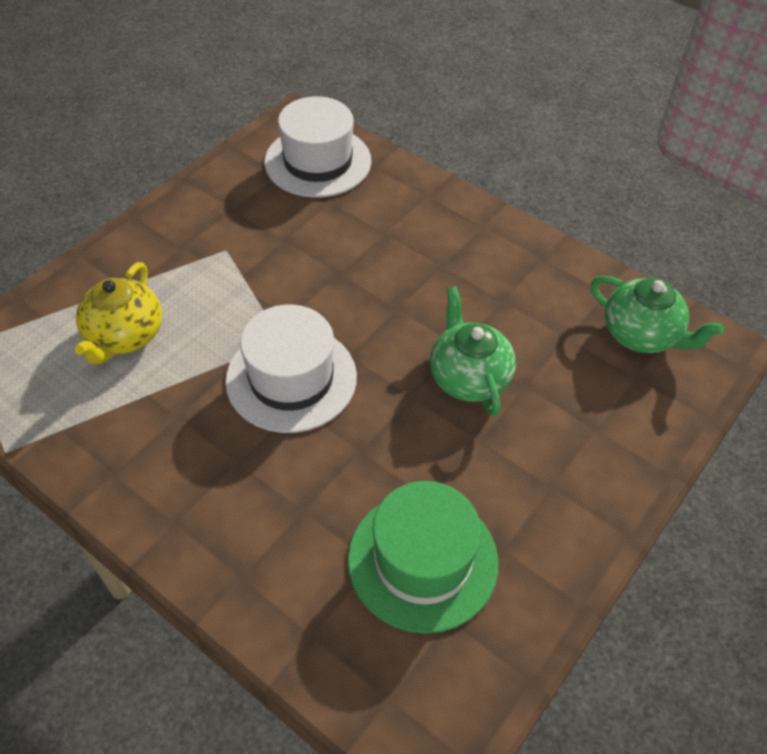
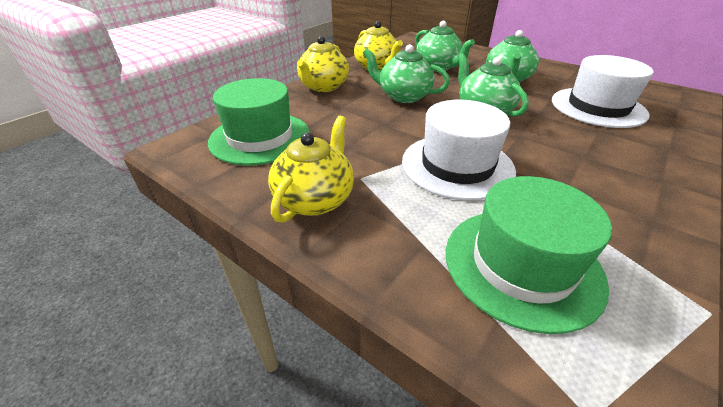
green hat: [348,481,498,634] = 1 -> [208,78,310,166] [446,176,612,334] = 2
green teapot: [430,286,516,416] [591,276,724,353] = 2 -> [363,44,450,103] [415,21,475,71] [457,53,529,116] [486,30,539,83] = 4
yellow teapot: [75,262,162,365] = 1 -> [268,116,354,223] [297,36,349,92] [354,21,403,71] = 3

